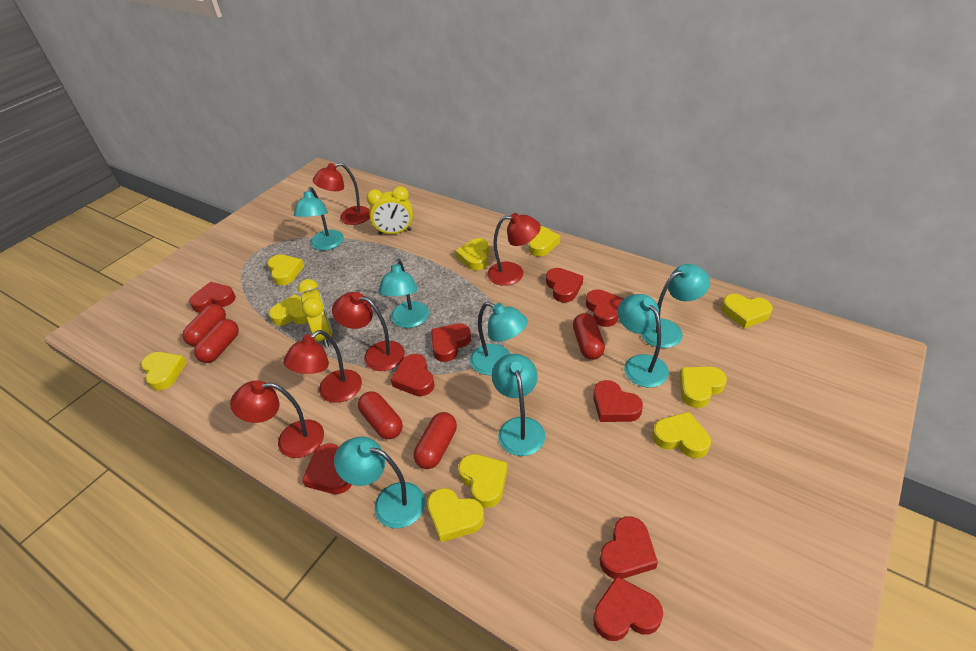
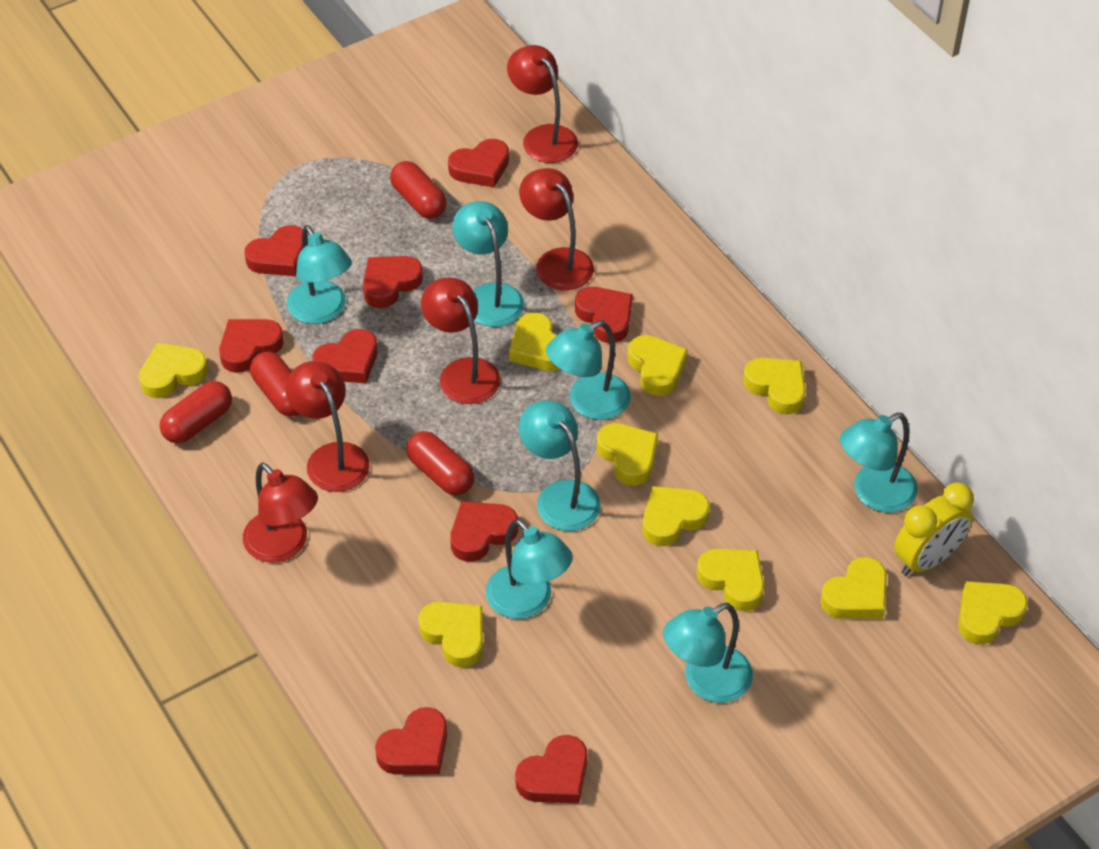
red capsule: [183,304,226,346] [194,319,239,363] [358,391,403,439] [414,412,457,469] [573,313,605,360] = 5 -> [160,381,232,443] [250,351,300,417] [390,161,447,219] [406,431,475,496] = 4
yellow clock: [298,279,333,348] [366,186,413,235] = 2 -> [894,482,974,576] = 1

